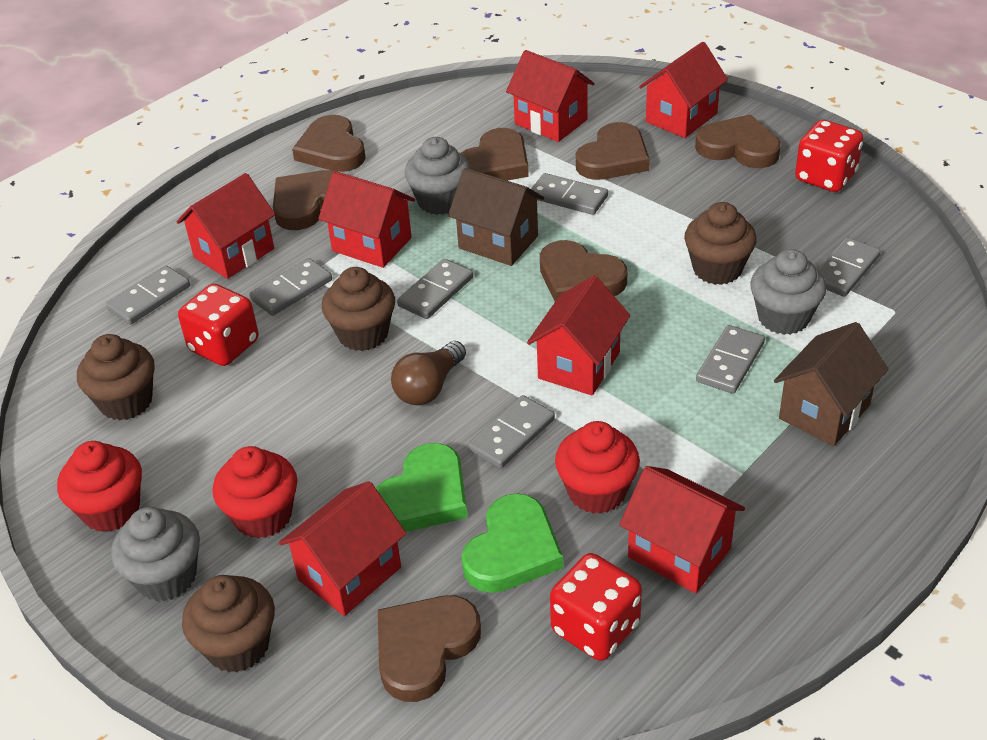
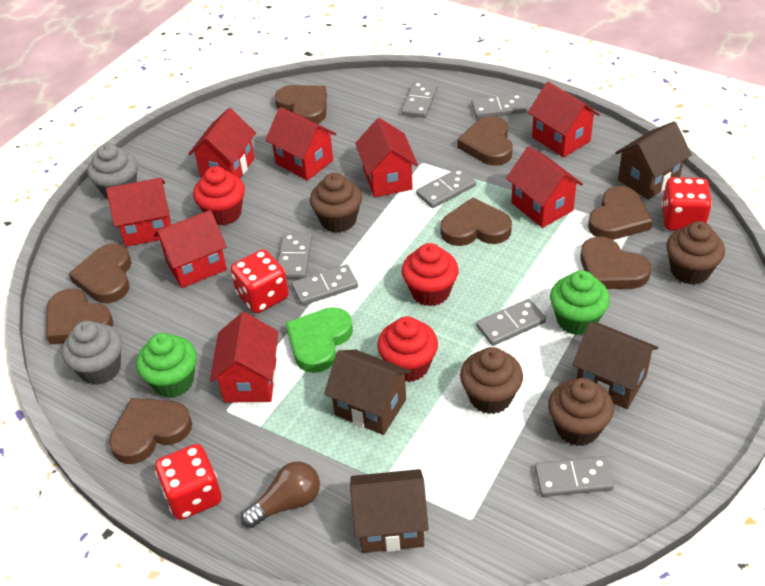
brown heart: [273,170,334,230] [292,115,366,172] [378,595,481,702] [461,128,529,181] [540,240,627,301] [576,122,650,180] [695,114,781,168] = 7 -> [46,289,113,345] [68,244,132,303] [109,398,192,464] [275,85,327,124] [440,197,512,246] [457,116,513,166] [580,237,651,289] [588,186,653,240] = 8
brown house: [448,168,544,266] [774,322,888,446] = 2 -> [324,349,411,435] [350,469,429,553] [573,322,658,409] [615,121,692,200] = 4
green cupcake: none = 0 -> [136,333,197,398] [550,270,610,335] = 2
green heart: [376,443,467,532] [462,494,563,593] = 2 -> [286,307,353,373] = 1
grey cupcake: [111,507,200,601] [405,137,471,215] [750,249,826,335] = 3 -> [62,321,122,385] [87,143,138,199] = 2
red house: [177,173,275,279] [279,481,407,616] [318,171,415,268] [506,50,595,142] [527,276,630,395] [619,466,745,593] [639,42,728,138] = 7 -> [106,177,171,247] [154,210,227,288] [188,108,256,178] [210,312,278,403] [265,107,336,181] [355,118,418,197] [506,146,583,228] [528,82,600,158] = 8

